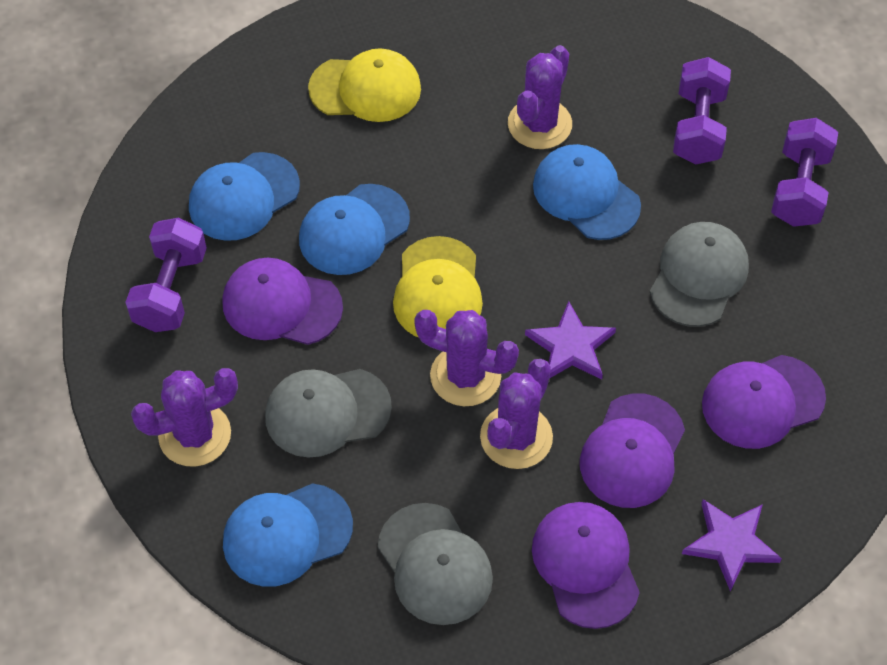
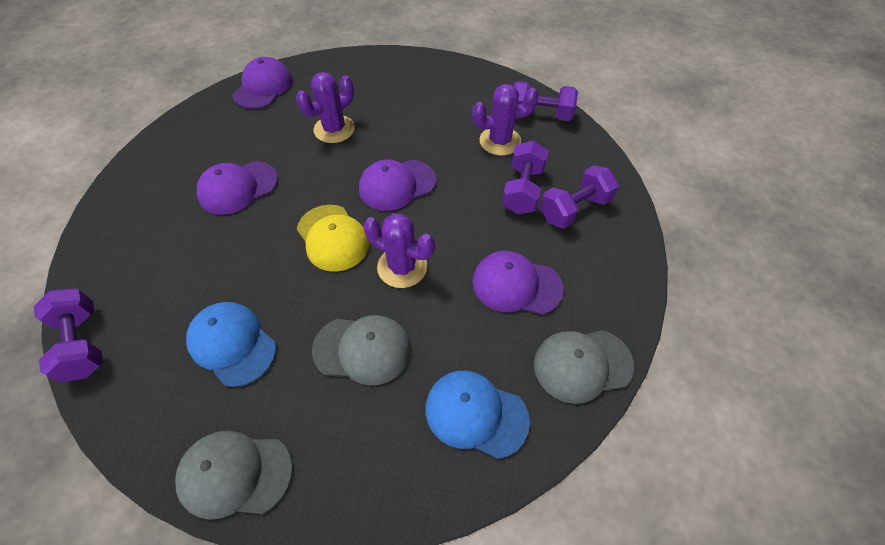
blue cap: [189,152,300,241] [223,483,353,587] [299,184,410,275] [533,144,641,240] = 4 -> [186,302,276,387] [425,371,530,459] = 2
purple cactus: [131,368,238,467] [414,310,519,406] [480,359,553,469] [508,45,572,149] = 4 -> [296,72,355,143] [363,213,435,288] [472,84,539,156] = 3
purple dumbbell: [125,217,207,332] [673,57,731,165] [771,118,838,227] = 3 -> [34,288,103,383] [502,140,549,214] [514,81,578,121] [540,165,619,229] = 4
purple star: [525,301,616,380] [682,499,782,591] = 2 -> none = 0
yellow cap: [308,48,421,122] [393,236,483,338] = 2 -> [297,205,370,272] = 1

